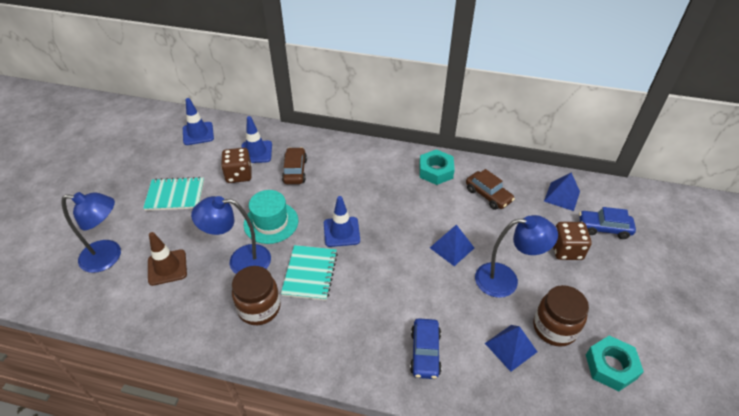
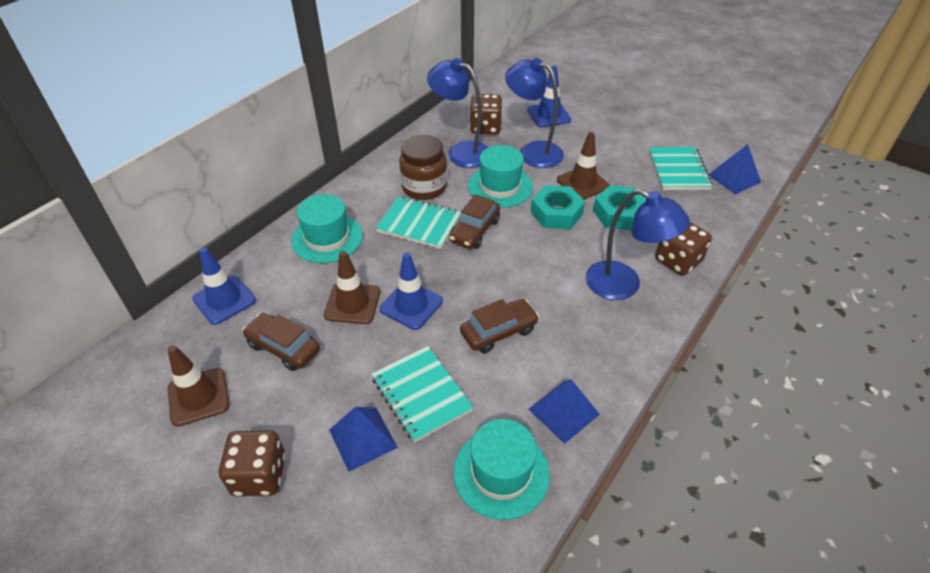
blue car: [410,318,442,379] [579,207,636,239] = 2 -> none = 0
brown car: [282,147,307,184] [466,169,515,210] = 2 -> [242,313,320,371] [449,194,500,249] [460,299,539,353] = 3
brown dice: [221,148,252,183] [553,222,592,260] = 2 -> [219,430,285,496] [470,94,502,134] [655,222,712,276] = 3
brown jar: [232,266,281,325] [533,285,589,347] = 2 -> [399,135,447,200] = 1
brown traffic cone: [148,232,187,286] = 1 -> [167,345,230,427] [324,251,381,324] [557,132,610,200] = 3
turquoise hat: [244,190,298,244] = 1 -> [291,194,363,263] [453,419,550,520] [468,145,533,208] = 3
turquoise notebook: [143,177,204,211] [281,245,338,301] = 2 -> [371,346,474,443] [376,196,461,249] [649,147,713,190] = 3

